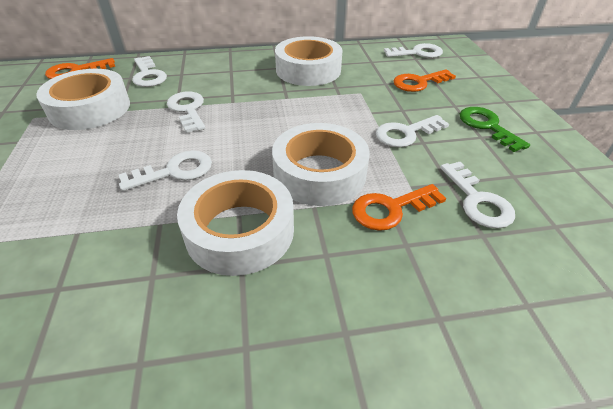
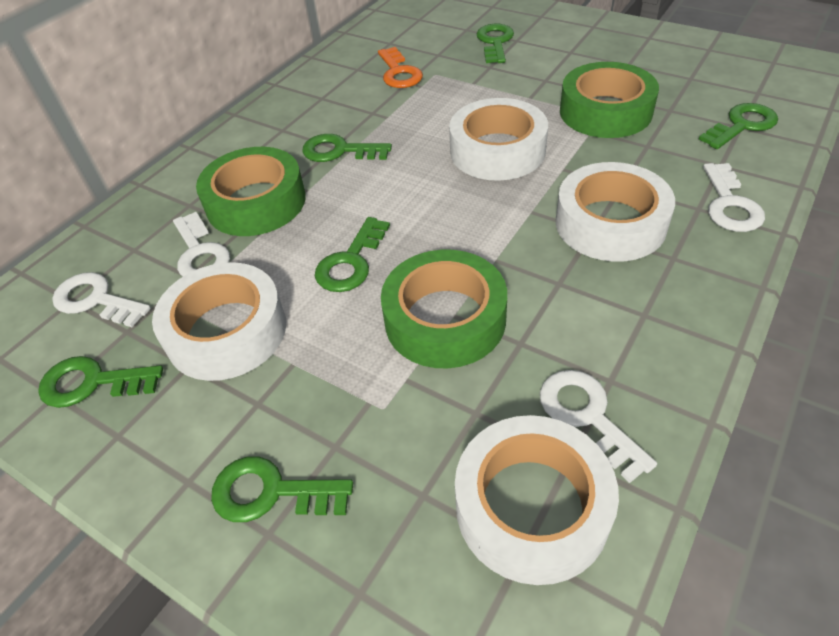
green key: [460,107,530,152] = 1 -> [38,356,163,408] [211,456,353,522] [302,134,392,162] [315,217,390,292] [476,24,514,63] [698,103,778,149] = 6
green tape: none = 0 -> [196,147,306,236] [381,250,507,368] [560,62,659,138] = 3
orange key: [45,58,115,79] [352,184,446,231] [394,69,456,92] = 3 -> [378,47,423,88] = 1
white key: [119,150,212,191] [132,56,167,87] [167,91,205,133] [376,115,449,147] [384,43,443,58] [440,162,515,229] = 6 -> [52,272,151,327] [173,212,230,276] [540,370,657,483] [703,163,765,232] = 4

